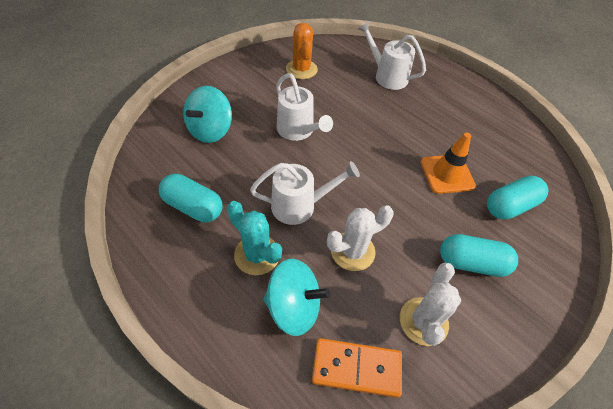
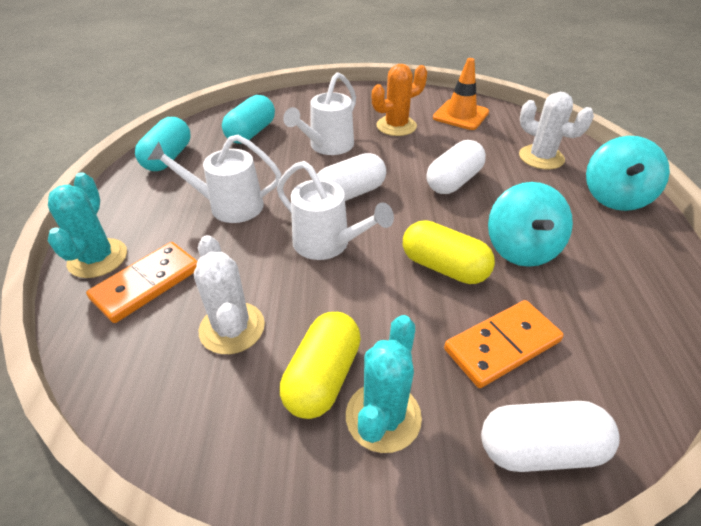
orange domino: [312,338,402,398] = 1 -> [86,242,197,323] [444,300,564,388] = 2
turquoise cactus: [227,201,282,275] = 1 -> [48,172,127,278] [346,315,422,453] = 2
turquoise capsule: [159,174,223,222] [440,234,518,277] [487,176,548,220] = 3 -> [135,117,191,171] [222,95,275,143] = 2
white capsule: none = 0 -> [317,153,386,201] [426,140,486,194] [481,401,620,472] = 3
yellow capsule: none = 0 -> [280,312,361,419] [403,220,495,284] = 2

